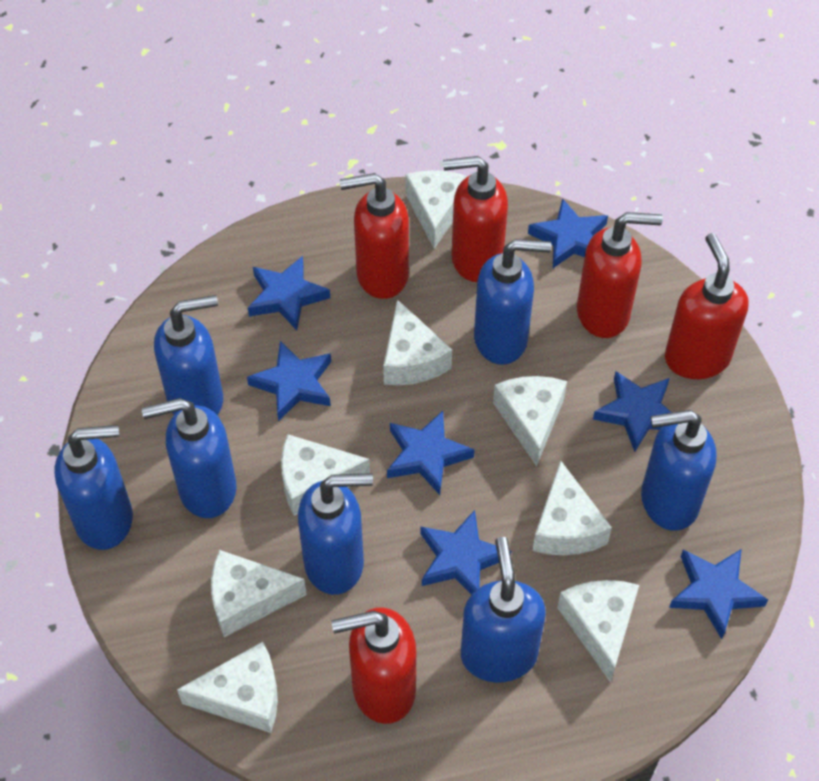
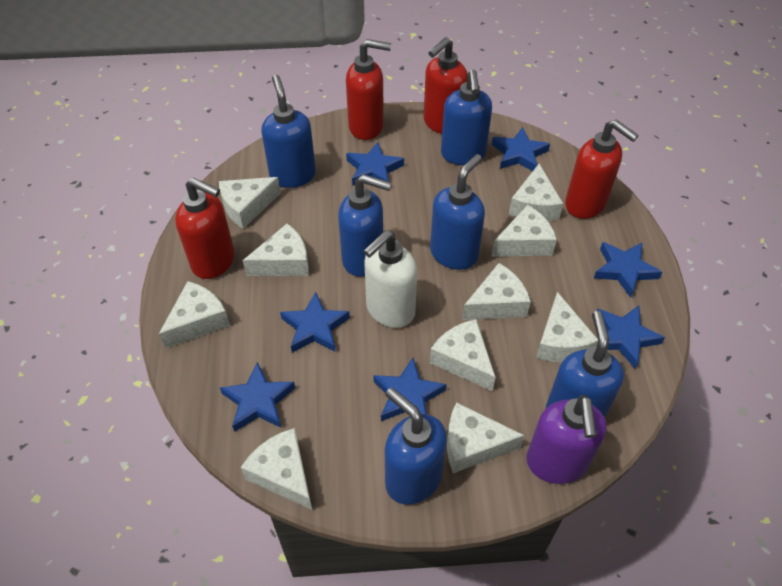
blue soap dispenser: [54,425,133,550] [142,398,236,518] [154,295,223,415] [298,473,373,595] [461,537,546,682] [474,239,551,365] [641,410,717,531] = 7 -> [261,75,316,188] [338,174,392,277] [385,387,447,505] [430,154,485,270] [441,70,492,165] [546,311,624,417] = 6
purple soap dispenser: none = 0 -> [526,395,607,484] = 1
red soap dispenser: [331,607,416,724] [340,173,409,299] [443,156,508,282] [577,212,663,338] [665,233,749,379] = 5 -> [175,178,235,279] [346,39,391,140] [424,37,468,134] [565,120,639,219] = 4
white cheese: [177,642,278,733] [211,550,306,637] [281,434,370,516] [383,299,452,385] [406,170,468,249] [493,376,567,466] [532,460,612,555] [557,580,639,682] = 8 -> [159,281,230,349] [219,177,281,229] [241,428,312,510] [243,223,309,276] [430,319,496,391] [447,402,525,473] [462,263,531,320] [491,205,557,257] [509,164,563,221] [536,292,598,362] = 10
white soap dispenser: none = 0 -> [364,230,417,328] = 1

